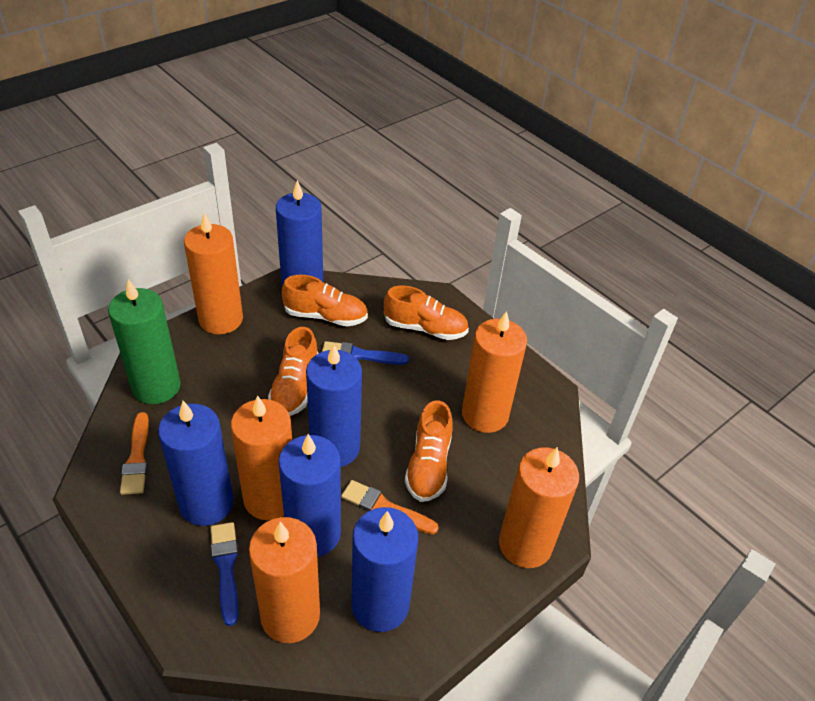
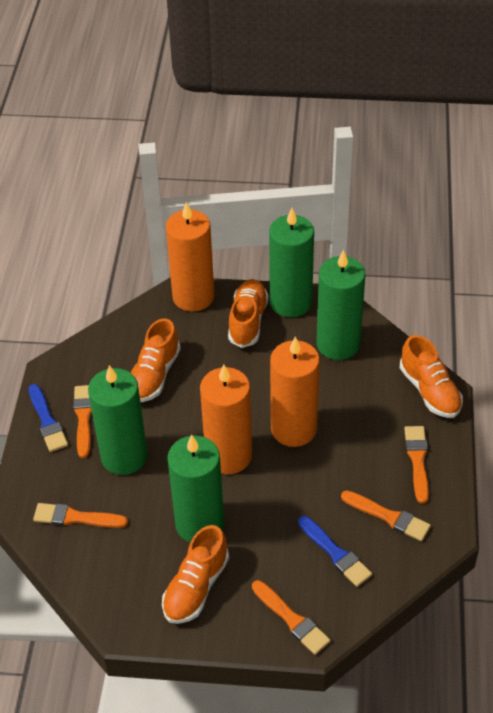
blue candle: [158,401,234,526] [276,180,323,286] [278,434,341,557] [306,344,362,467] [352,507,418,632] = 5 -> none = 0
green candle: [108,279,181,404] = 1 -> [88,365,148,475] [167,435,224,543] [269,208,314,317] [317,249,365,360] = 4
orange brush: [120,412,149,495] [341,480,439,534] = 2 -> [33,503,128,528] [73,385,92,458] [252,580,331,655] [341,490,431,541] [404,426,429,504] = 5
orange candle: [184,213,243,334] [231,395,292,520] [249,517,320,643] [462,311,527,433] [499,447,579,568] = 5 -> [166,202,214,312] [200,365,252,474] [270,337,320,447] = 3

